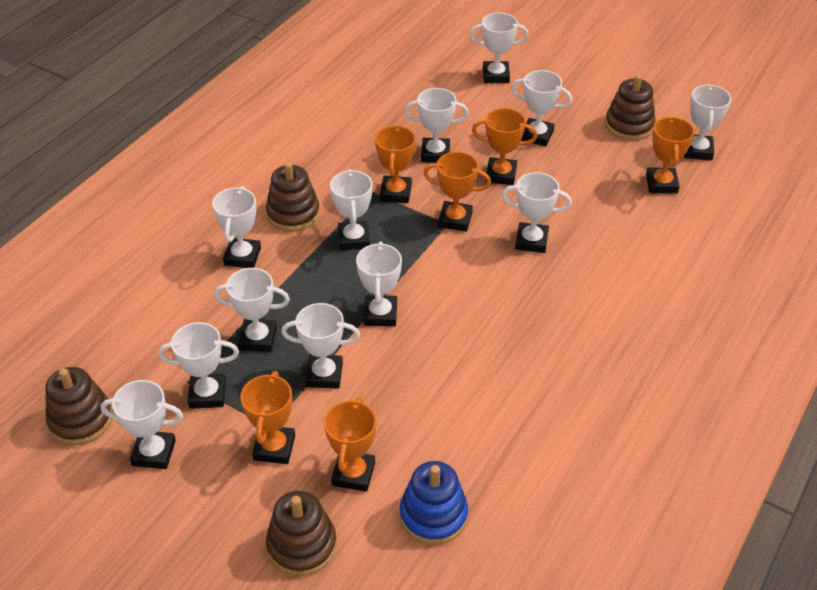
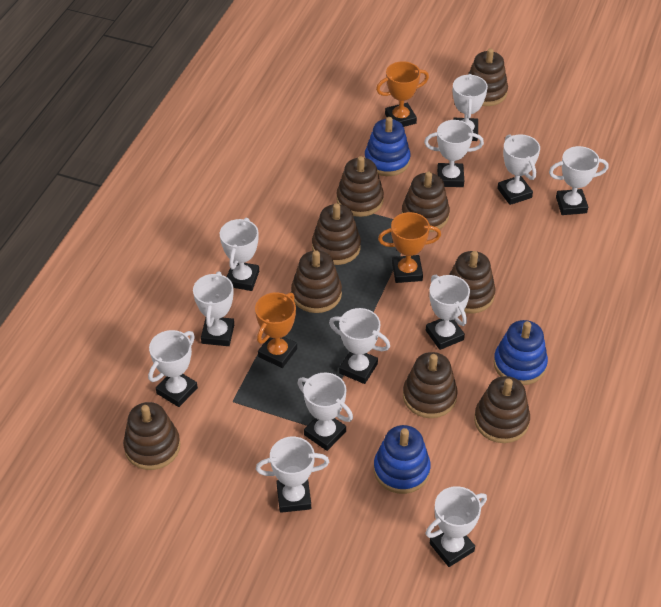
blue stacking toy: [400,461,468,545] = 1 -> [365,117,411,176] [374,425,431,494] [494,320,548,385] = 3
brown stacking toy: [46,367,113,445] [266,162,320,232] [266,491,337,576] [605,75,656,141] = 4 -> [123,402,180,470] [291,250,342,313] [312,203,361,265] [336,156,384,217] [402,171,450,232] [403,352,458,418] [449,251,495,314] [468,48,508,106] [474,376,530,443] = 9
orange trophy: [240,371,295,464] [324,397,376,492] [375,125,416,203] [423,152,491,232] [472,108,538,185] [646,116,695,194] = 6 -> [255,292,297,368] [376,61,429,127] [378,212,441,283] = 3

